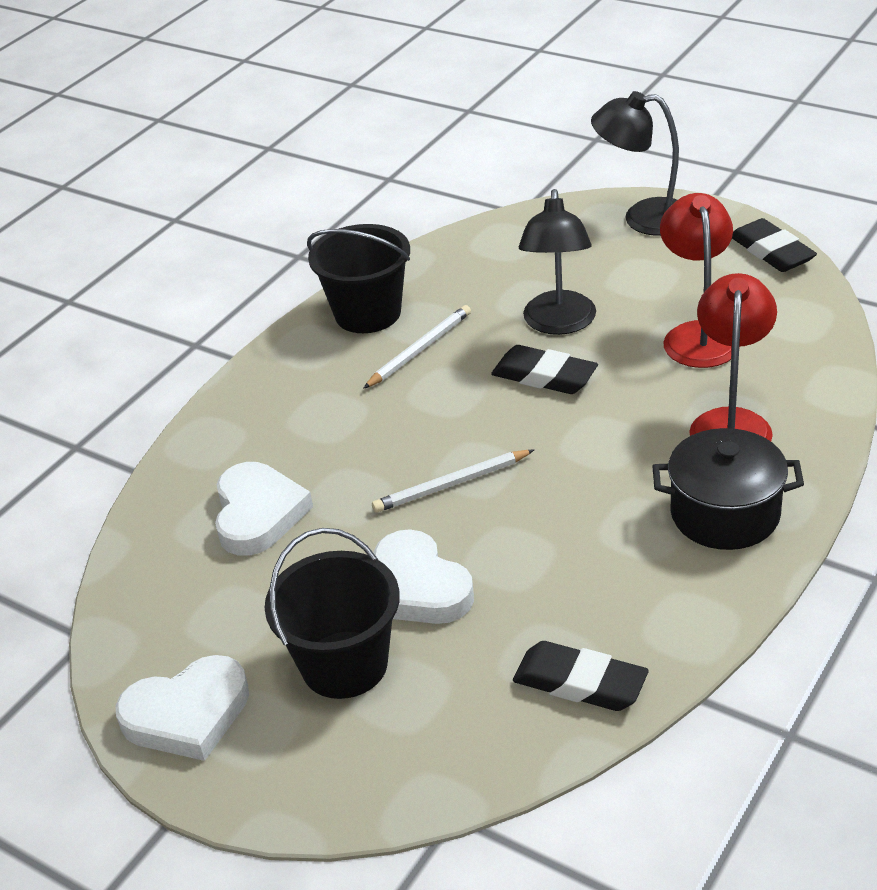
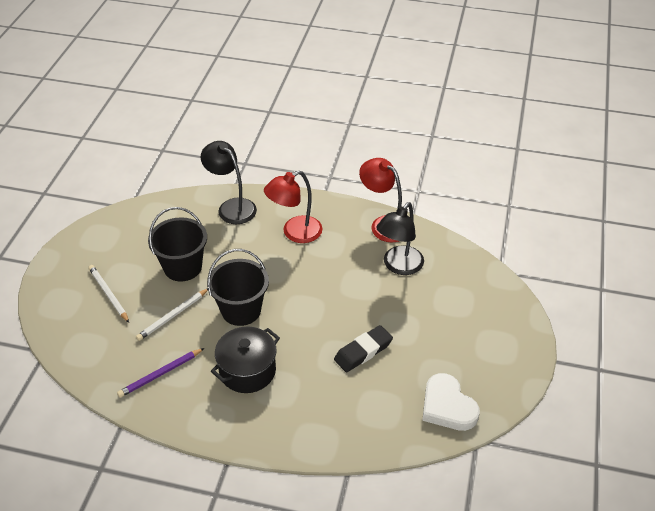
black eraser: [491,345,598,394] [513,641,648,711] [732,218,817,272] = 3 -> [334,325,393,372] = 1
purple pencil: none = 0 -> [117,348,204,398] = 1
white heart: [115,655,249,761] [215,462,313,556] [374,529,474,624] = 3 -> [422,373,480,431] = 1

